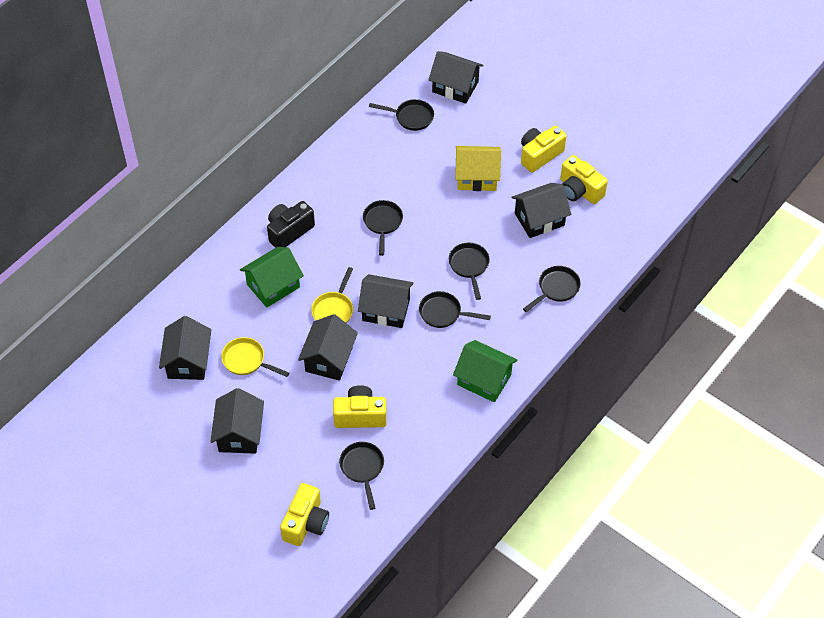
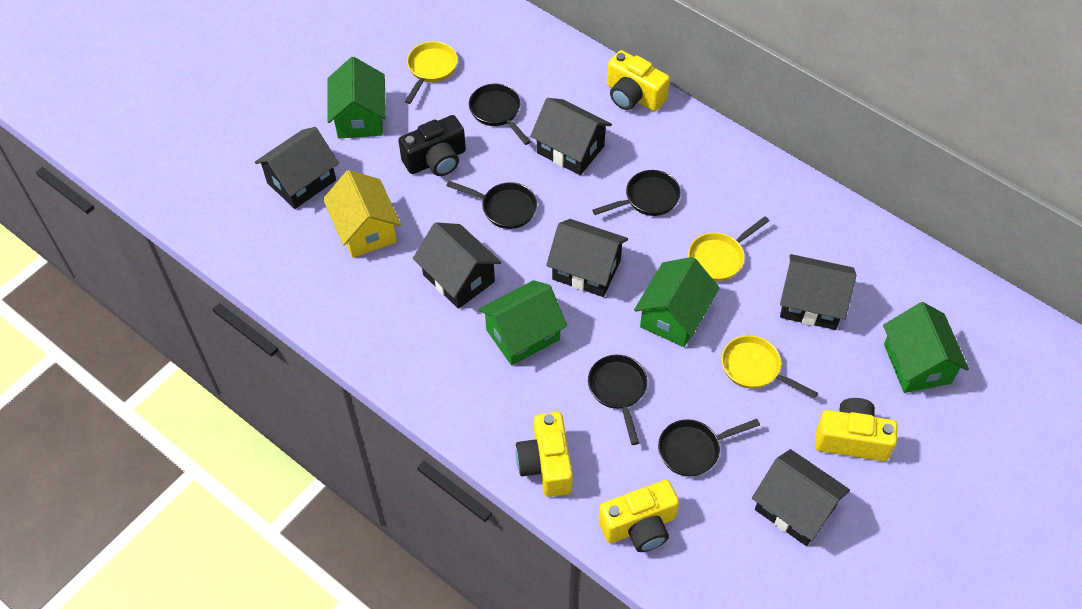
black pan: [339,442,384,510] [363,200,403,256] [369,99,434,131] [419,291,491,328] [449,243,490,300] [523,266,581,312] = 6 -> [446,181,537,229] [469,84,531,145] [588,355,648,445] [592,170,681,216] [658,419,760,477] = 5
green house: [240,247,304,308] [453,340,517,402] = 2 -> [327,57,386,139] [478,280,567,366] [634,257,720,347] [883,302,969,393] = 4
yellow pan: [221,337,289,377] [311,267,353,323] = 2 -> [405,41,458,104] [688,216,769,281] [722,335,818,399] = 3

